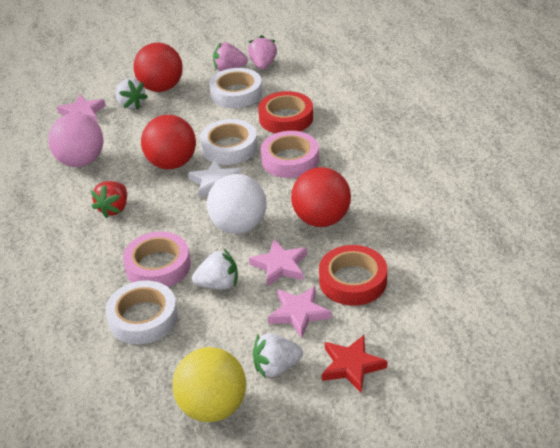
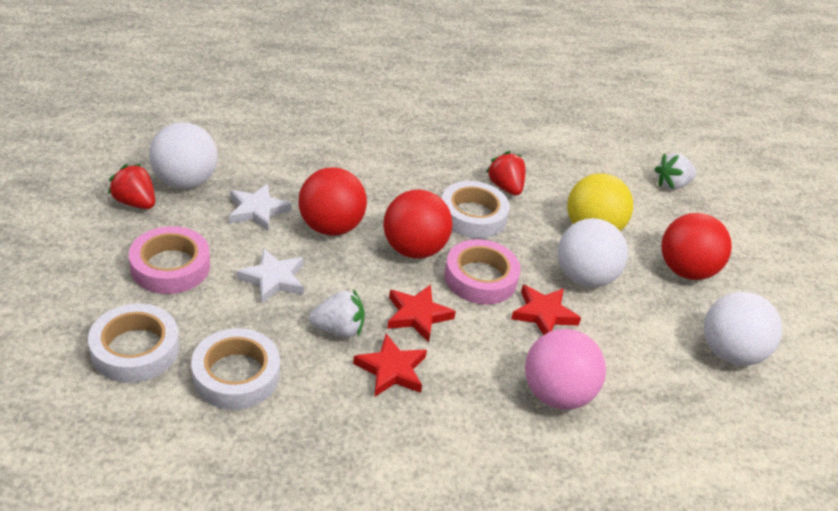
pink star: [57,95,106,123] [249,240,307,287] [268,286,331,338] = 3 -> none = 0
pink strawberry: [213,42,248,71] [248,35,277,69] = 2 -> none = 0
red star: [322,335,388,393] = 1 -> [353,334,427,396] [387,285,456,342] [511,285,581,335] = 3
red strawberry: [91,181,127,218] = 1 -> [108,164,155,209] [486,151,525,196] = 2
red tape: [258,91,313,133] [319,245,387,306] = 2 -> none = 0
white ball: [207,174,267,234] = 1 -> [149,122,218,189] [558,218,628,288] [704,292,782,366] = 3
white star: [188,159,241,198] = 1 -> [229,183,292,231] [237,248,304,304] = 2
white strawberry: [115,78,148,109] [192,249,238,289] [253,333,303,379] = 3 -> [309,289,365,337] [655,153,697,190] = 2

